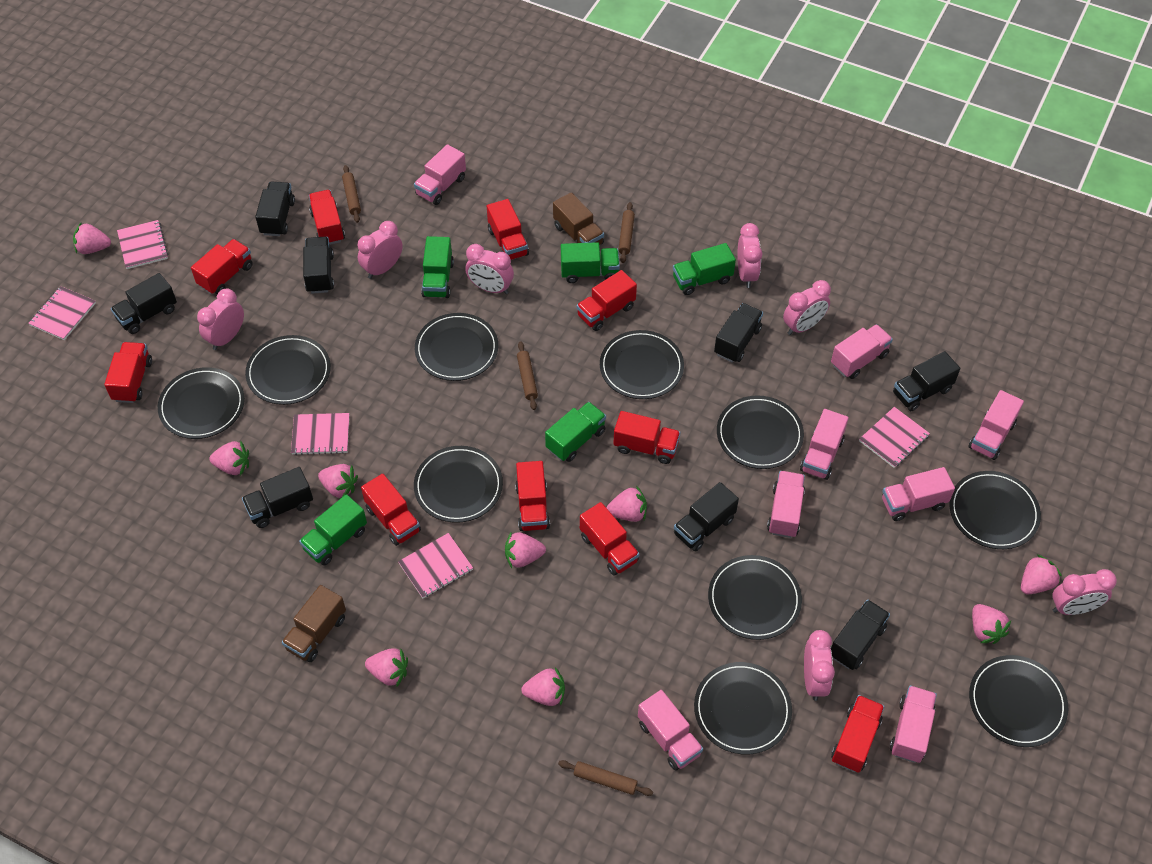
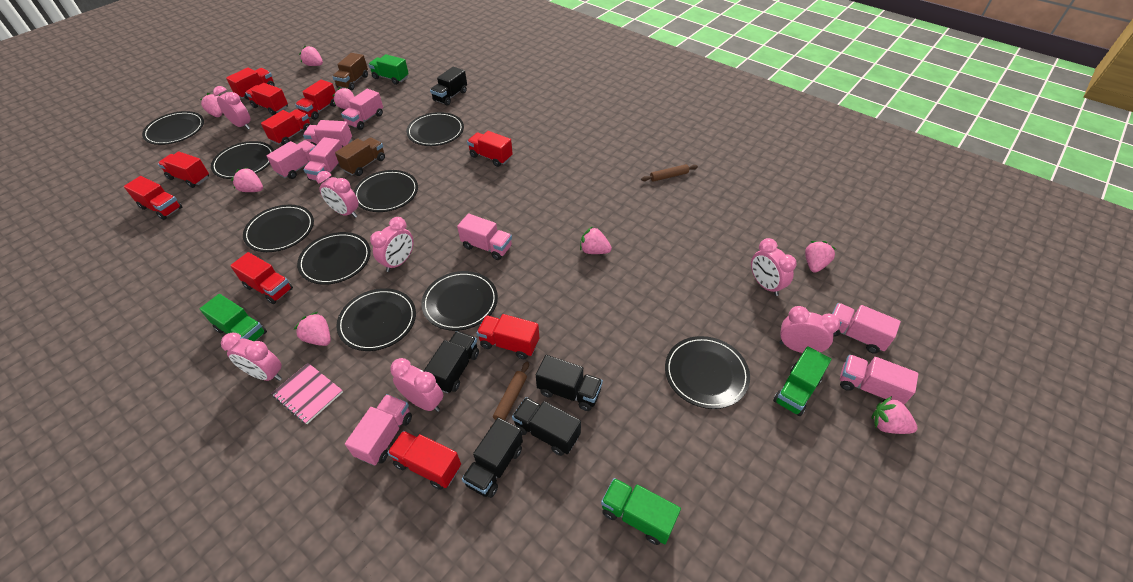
black plate: [158,367,245,439] [245,335,331,405] [414,446,503,523] [415,313,498,381] [600,330,684,399] [694,662,792,755] [708,555,802,640] [717,396,804,469] [949,471,1041,549] [969,655,1068,747] = 10 -> [142,111,204,145] [211,141,274,179] [243,205,314,252] [297,232,371,285] [336,288,416,351] [354,170,418,212] [406,112,464,146] [421,271,498,331] [665,336,750,409] = 9
black truck: [111,273,177,334] [242,467,313,528] [255,182,295,236] [303,237,334,294] [674,482,739,551] [714,303,763,362] [831,599,890,670] [893,351,960,411] = 8 -> [424,331,479,393] [430,67,467,106] [462,418,523,498] [512,397,581,456] [536,355,603,411] = 5
brown rolling pin: [342,165,361,223] [517,341,538,410] [558,760,653,796] [618,202,635,263] = 4 -> [490,362,529,428] [641,164,698,182] = 2
green truck: [299,494,367,566] [421,236,454,298] [545,402,606,462] [561,242,620,283] [673,243,736,295] = 5 -> [200,294,267,341] [368,54,409,85] [601,478,681,545] [773,346,831,416] = 4
pink notebook: [28,286,96,340] [117,220,168,269] [291,413,350,455] [398,533,473,598] [859,407,930,468] = 5 -> [271,363,343,424] = 1
pink strawberry: [73,223,111,254] [209,441,249,476] [318,464,358,498] [365,648,408,688] [505,532,546,568] [521,667,565,706] [607,486,647,522] [972,604,1011,644] [1021,554,1062,595] = 9 -> [200,93,223,117] [231,167,263,192] [294,312,331,346] [299,46,323,66] [332,87,354,109] [580,226,612,254] [805,241,836,273] [872,396,918,434] = 8

